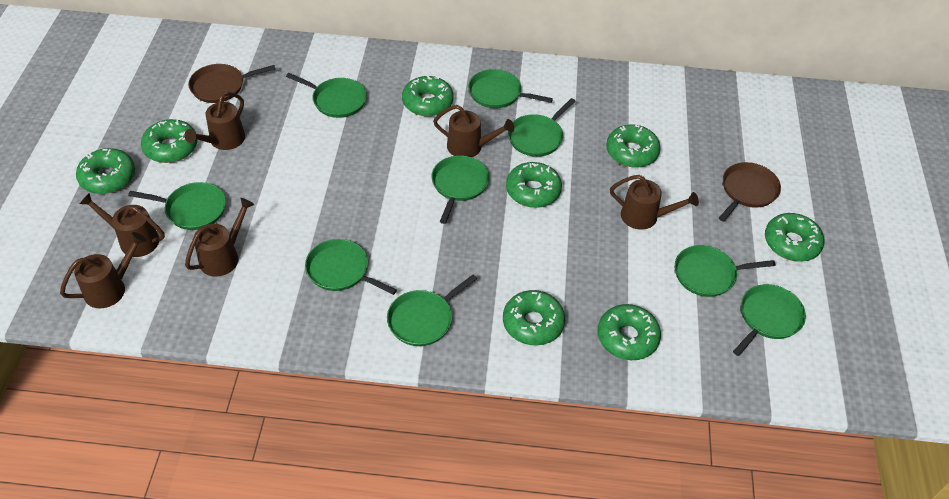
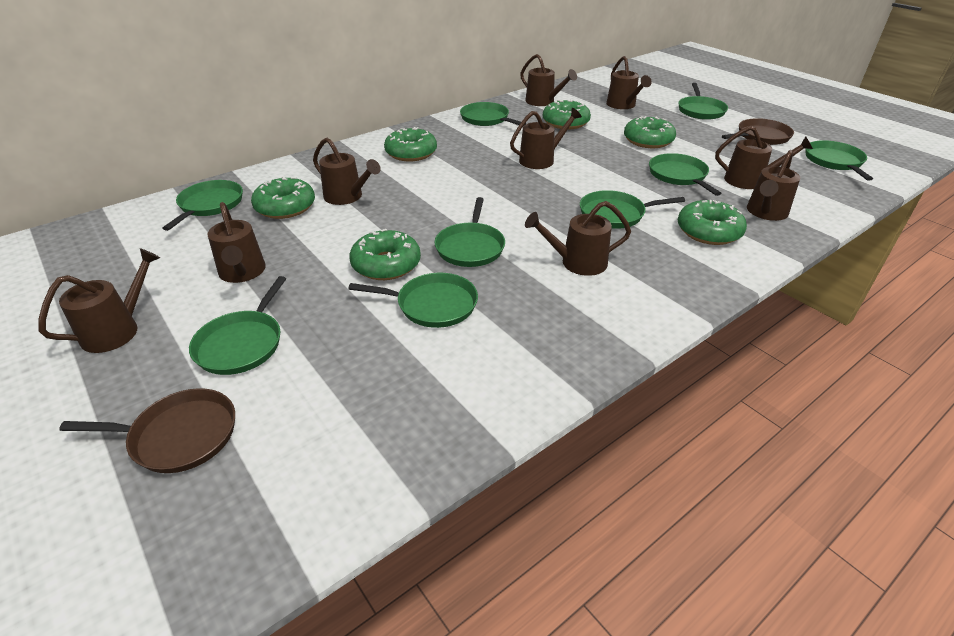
brown watering can: [60,232,146,309] [79,193,165,257] [184,92,245,150] [185,198,254,277] [433,105,514,157] [610,175,699,230] = 6 -> [38,248,160,353] [207,202,266,283] [313,137,381,205] [510,108,582,169] [520,54,577,106] [525,201,631,276] [606,56,652,109] [715,126,813,189] [747,150,800,221] = 9
green donut: [76,148,135,194] [141,119,197,163] [402,75,454,116] [503,290,565,345] [506,162,562,208] [597,304,661,360] [606,125,661,168] [765,213,824,262] = 8 -> [251,176,315,219] [349,229,421,280] [384,127,437,161] [543,99,591,130] [624,116,676,148] [678,200,747,245] = 6

